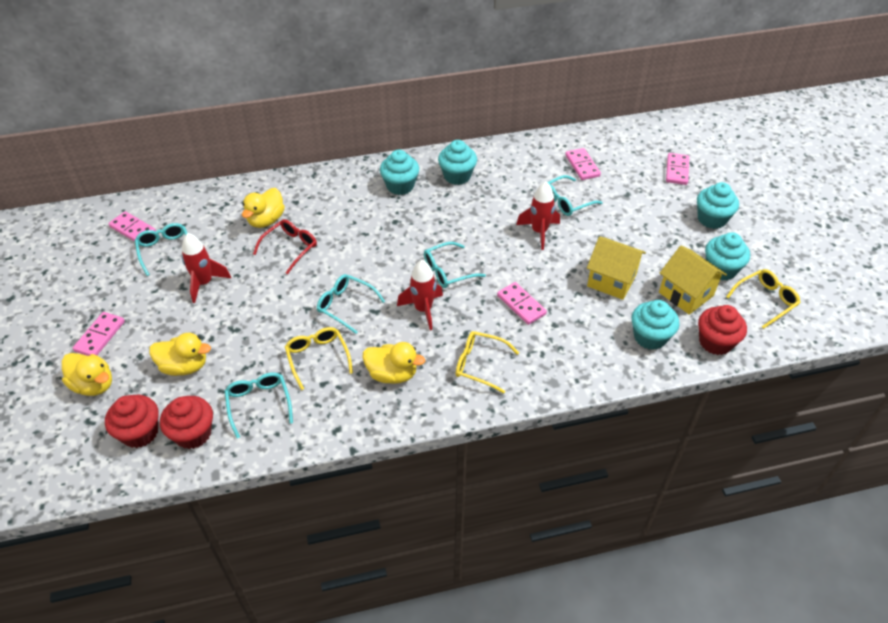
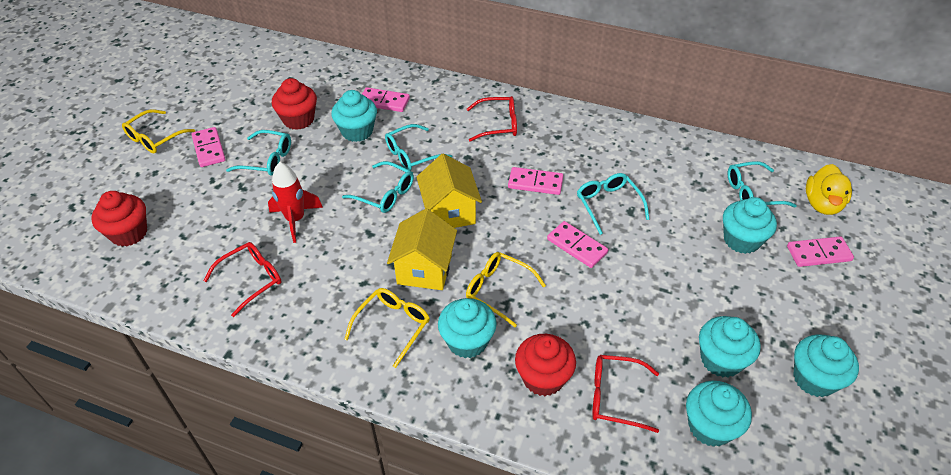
red glasses: [253,219,317,274] = 1 -> [203,242,281,317] [467,96,517,142] [592,355,659,433] = 3
red rocket: [182,233,231,303] [397,260,443,330] [516,182,560,250] = 3 -> [268,162,323,243] = 1
turquoise cupcake: [380,150,419,195] [438,140,477,185] [632,300,679,350] [697,182,739,229] [705,232,750,281] = 5 -> [331,90,377,142] [438,298,497,358] [686,381,752,447] [699,316,761,377] [723,197,777,254] [793,334,859,397] = 6
yellow duck: [62,353,112,396] [149,333,211,376] [242,188,285,228] [363,342,425,384] = 4 -> [806,164,852,215] = 1

